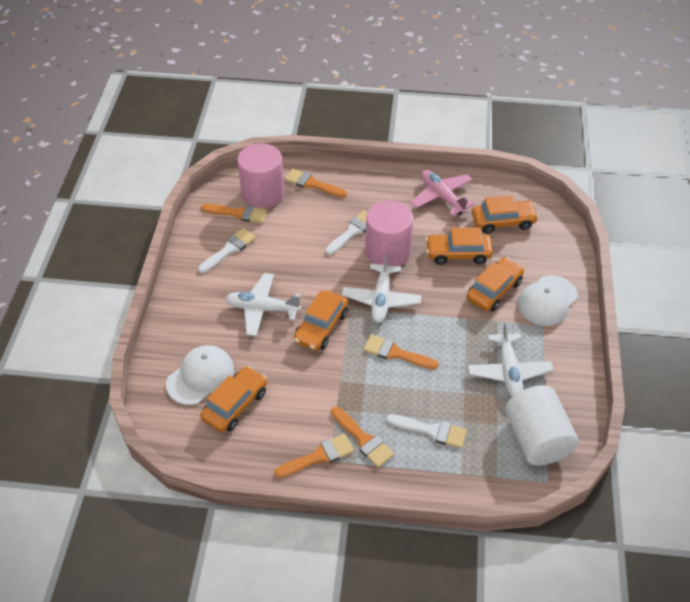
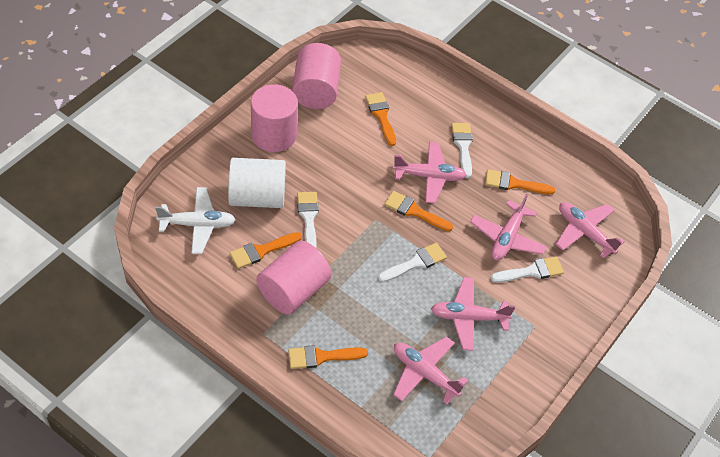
orange car: [200,366,267,433] [294,291,348,351] [426,228,493,265] [466,257,524,312] [472,195,539,234] = 5 -> none = 0
pink cylinder: [237,143,284,208] [365,200,413,266] = 2 -> [251,84,298,152] [256,241,332,314] [292,43,341,109] = 3
pink plane: [411,170,475,216] = 1 -> [393,142,467,203] [393,337,468,404] [431,277,515,351] [470,194,547,260] [556,202,625,259] = 5
white brush: [198,228,256,273] [325,210,367,255] [386,414,467,448] = 3 -> [297,192,319,248] [378,243,447,282] [452,123,473,178] [490,257,564,283] = 4
white cap: [166,345,234,405] [518,275,578,326] = 2 -> none = 0
white plane: [226,273,301,336] [342,252,422,323] [468,321,553,397] = 3 -> [155,187,236,254] = 1

